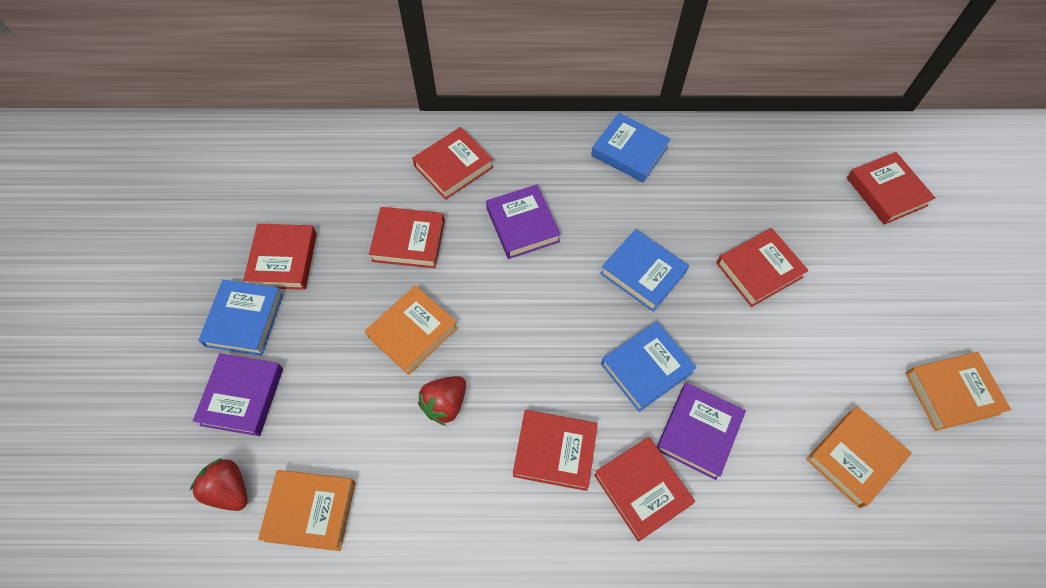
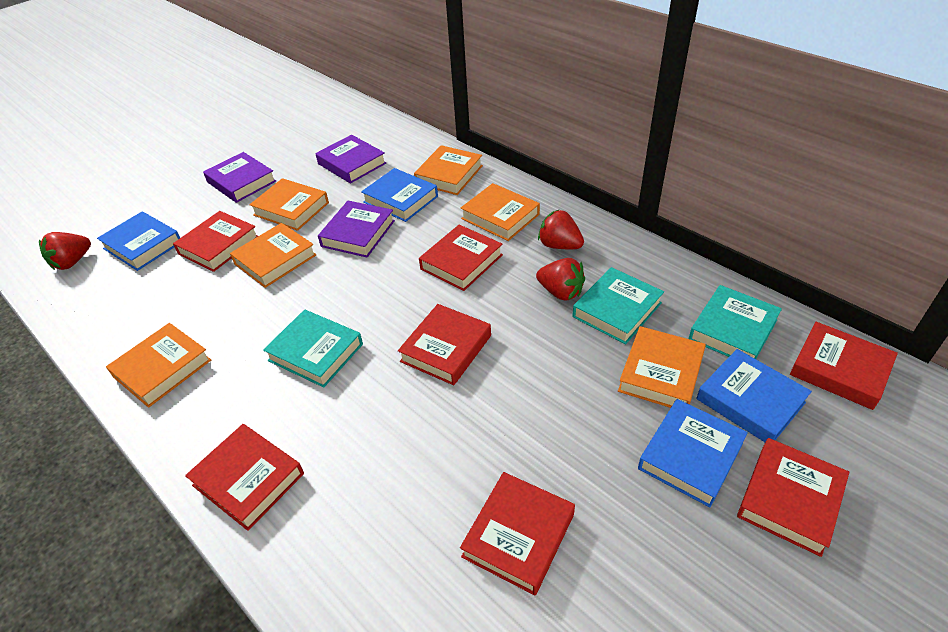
orange book: [258,470,355,551] [365,286,458,375] [806,406,912,508] [906,352,1011,431] = 4 -> [106,323,211,408] [230,223,316,288] [249,178,329,231] [414,145,483,195] [461,183,540,241] [618,326,706,408] = 6
red strawberry: [190,458,248,511] [418,376,466,426] = 2 -> [39,232,91,270] [536,258,585,301] [538,209,584,249] = 3
turquoise book: none = 0 -> [263,309,363,388] [572,267,664,344] [689,285,782,359] = 3

